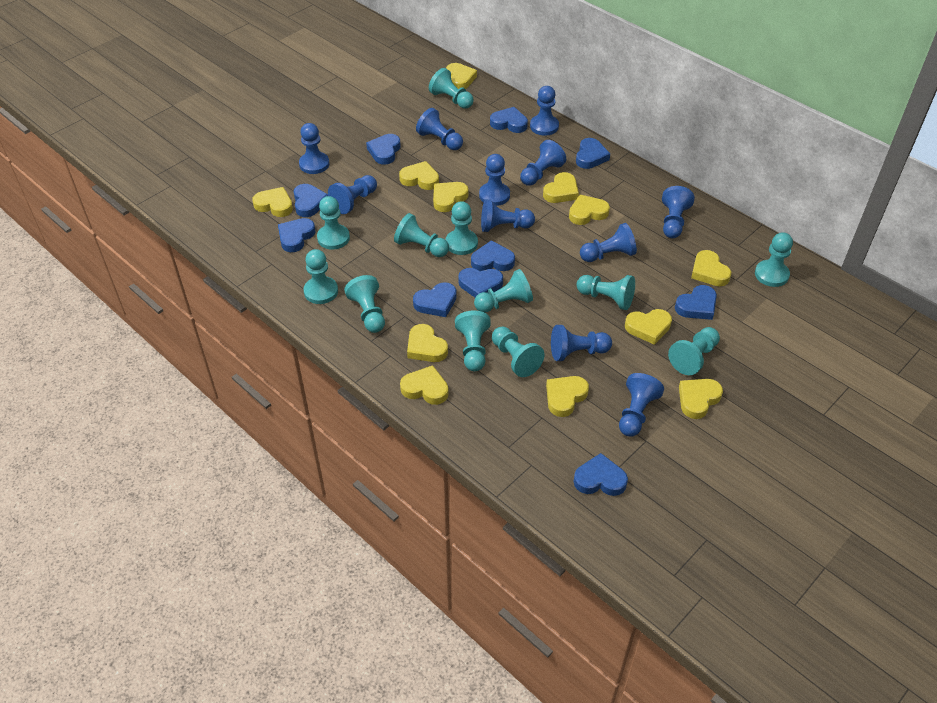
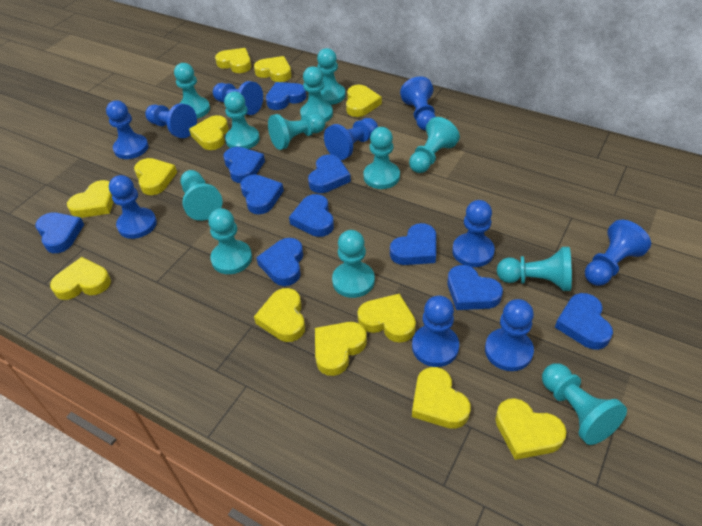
blue pawn: [299,123,329,174] [328,175,377,214] [416,108,463,150] [479,154,510,206] [481,199,535,232] [520,140,566,186] [530,86,559,136] [551,325,612,361] [580,223,637,262] [619,373,664,437] [662,186,695,238] = 11 -> [106,100,149,159] [109,175,157,239] [145,103,197,138] [213,81,263,115] [324,118,378,160] [400,76,436,131] [412,296,459,367] [452,200,495,267] [485,299,534,371] [585,220,651,286] = 10

